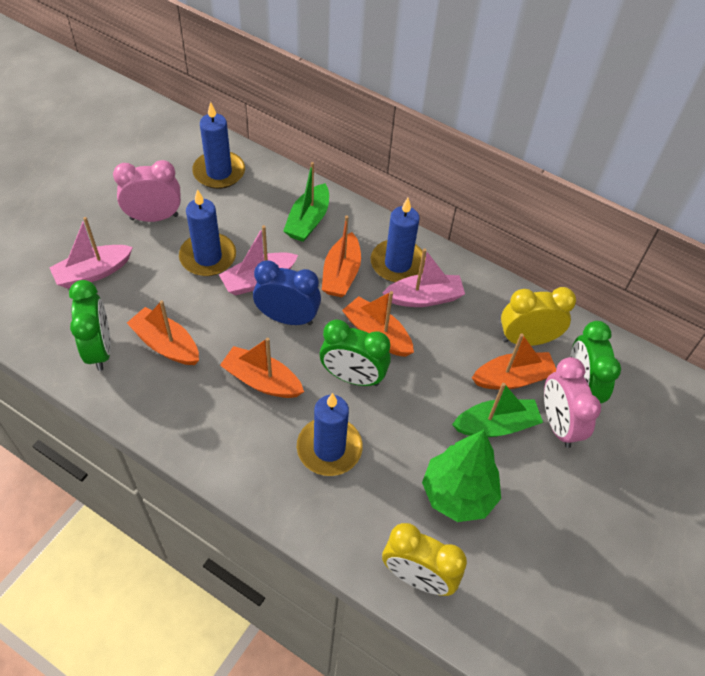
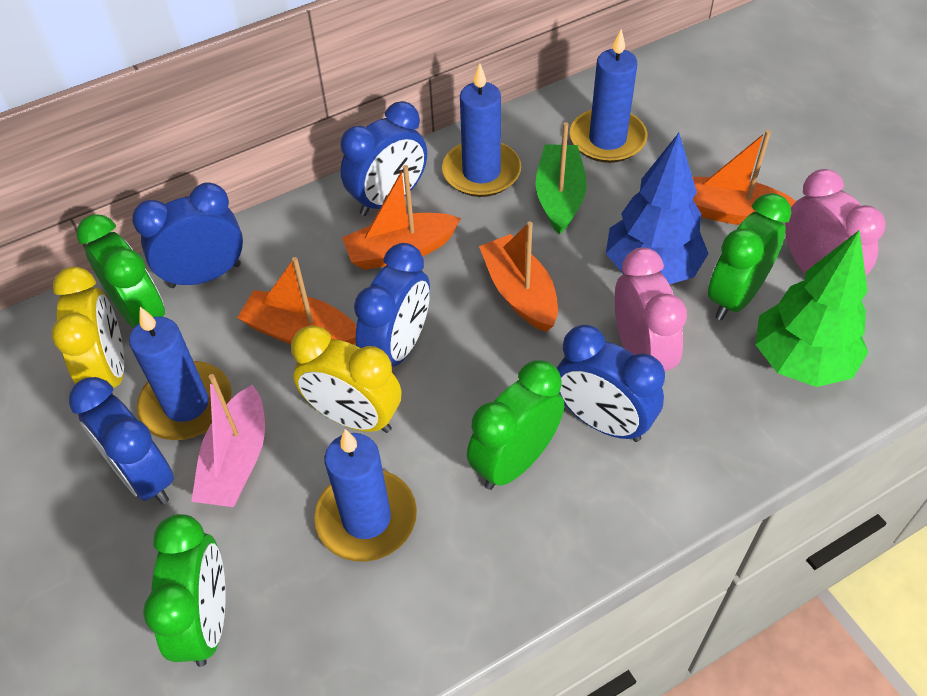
blue clock: [253,260,321,325] = 1 -> [69,377,174,505] [132,182,243,288] [340,101,427,216] [354,243,430,367] [556,325,665,442] = 5
blue tree: none = 0 -> [606,133,709,284] = 1
green boat: [283,162,329,242] [452,383,543,437] = 2 -> [535,122,587,235] = 1
green clock: [69,280,111,371] [320,320,391,386] [570,321,621,403] = 3 -> [77,214,165,328] [143,514,226,667] [467,360,564,490] [708,193,791,320] = 4
orange boat: [127,300,199,365] [220,338,304,398] [322,216,361,297] [342,291,414,357] [472,333,556,390] = 5 -> [237,257,357,345] [342,165,461,270] [479,221,558,332] [692,130,796,225] = 4
pink boat: [49,217,133,288] [219,225,298,296] [382,249,465,307] = 3 -> [191,374,265,507] = 1

